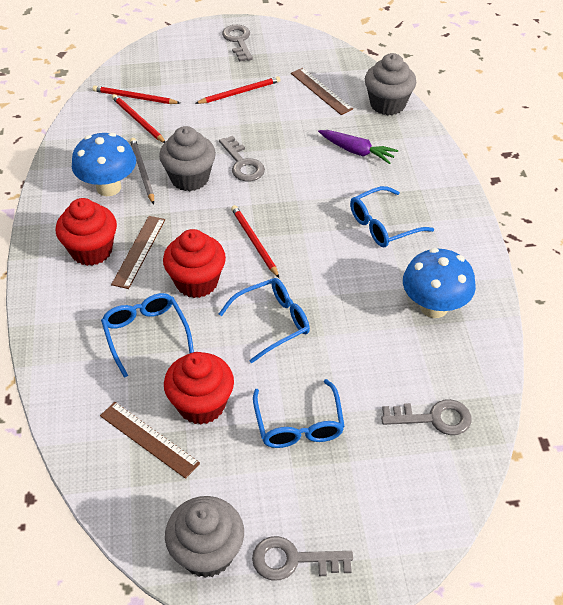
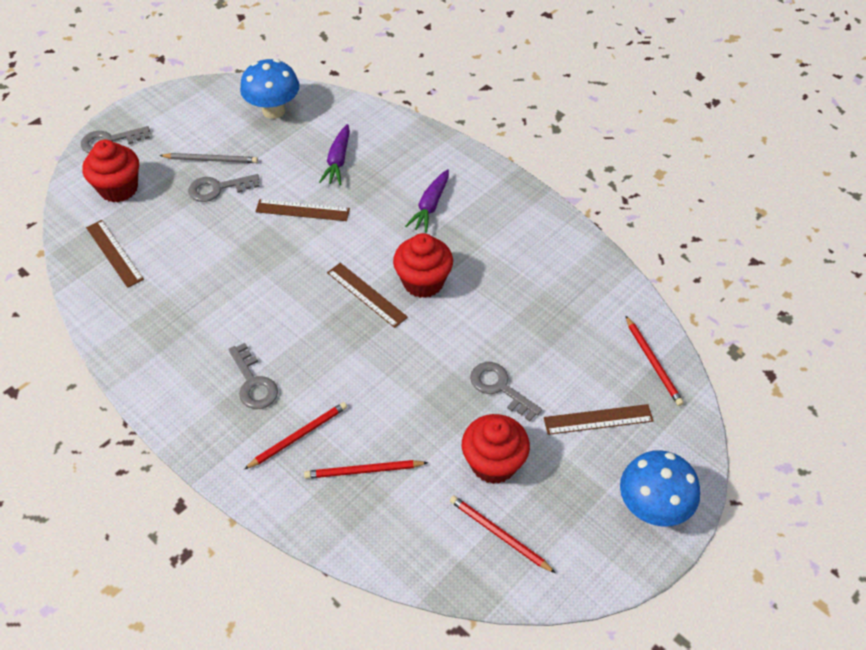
blue glasses: [101,293,194,378] [219,278,310,363] [253,379,345,448] [350,186,434,247] = 4 -> none = 0
brown ruler: [100,402,200,479] [111,216,165,289] [291,68,353,115] = 3 -> [86,220,144,288] [256,199,350,221] [327,263,408,328] [544,404,654,435] = 4
grey cupcake: [159,126,216,191] [165,496,244,578] [365,53,416,115] = 3 -> none = 0
purple carrot: [318,130,398,164] = 1 -> [319,124,350,185] [405,169,449,233] = 2

